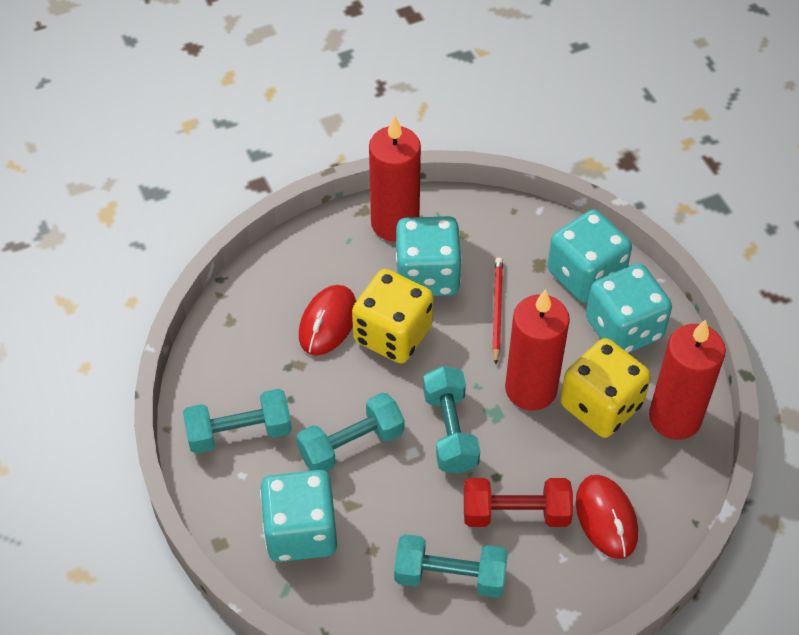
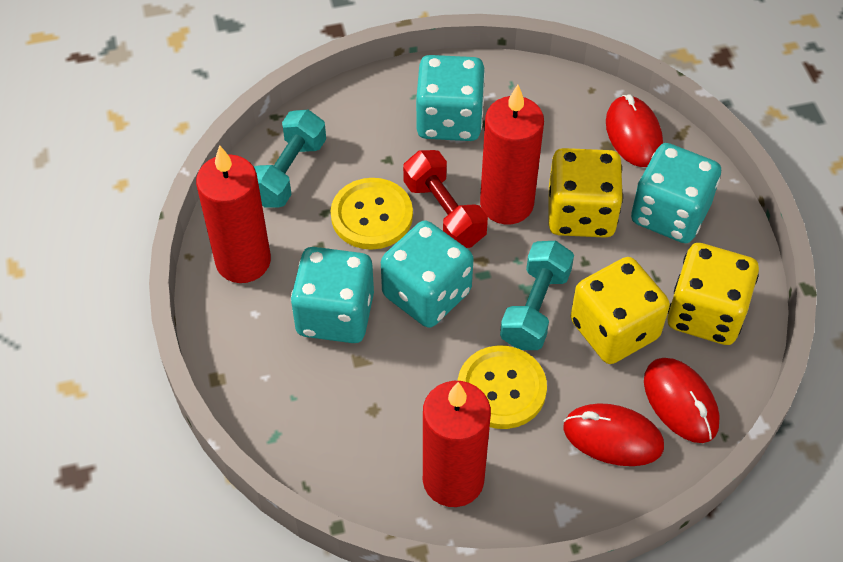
red mouse: [299,285,356,356] [576,475,638,559] = 2 -> [564,403,664,466] [606,94,663,167] [644,358,720,443] = 3
red pencil: [492,257,503,364] = 1 -> none = 0
turquoise dumbbell: [183,389,292,453] [296,393,404,472] [394,534,508,598] [423,366,480,474] = 4 -> [254,109,326,208] [500,241,574,350] = 2
yellow button: none = 0 -> [331,178,413,250] [458,346,547,429] = 2
yellow dice: [352,269,433,364] [560,338,651,438] = 2 -> [549,148,623,238] [571,257,670,364] [667,243,759,345] = 3

